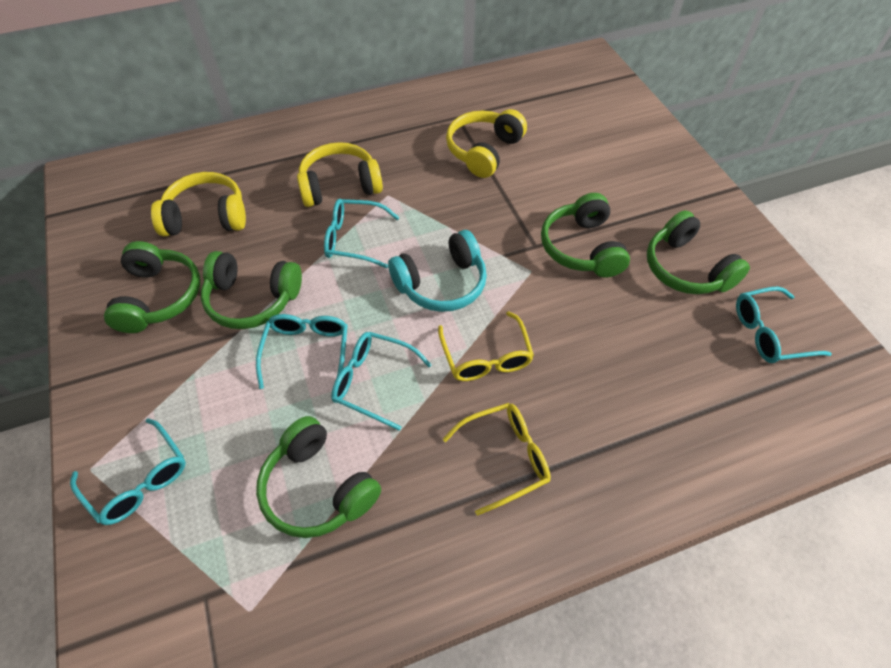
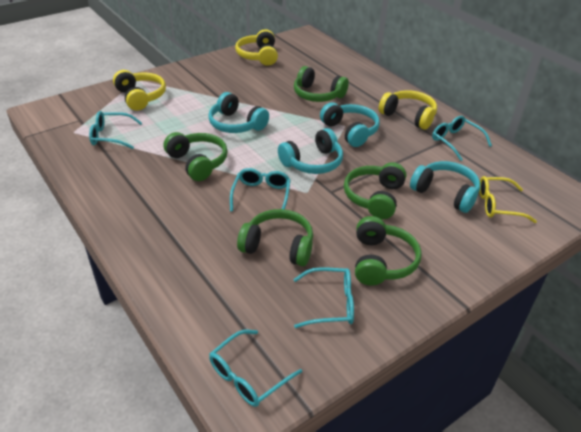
turquoise headphones: [388,230,487,312] = 1 -> [208,92,269,133] [278,128,343,174] [320,102,380,147] [410,161,480,213] = 4
yellow glasses: [438,311,534,381] [442,403,551,516] = 2 -> [479,176,537,223] = 1

